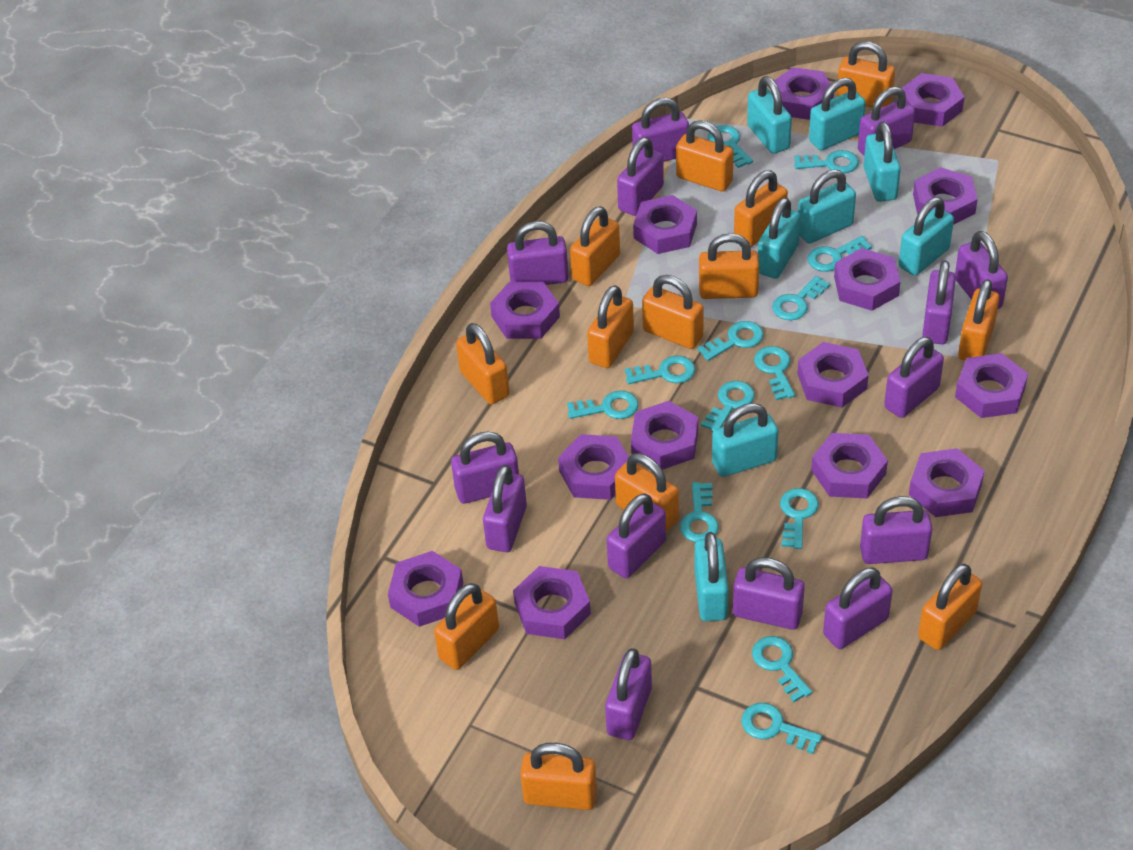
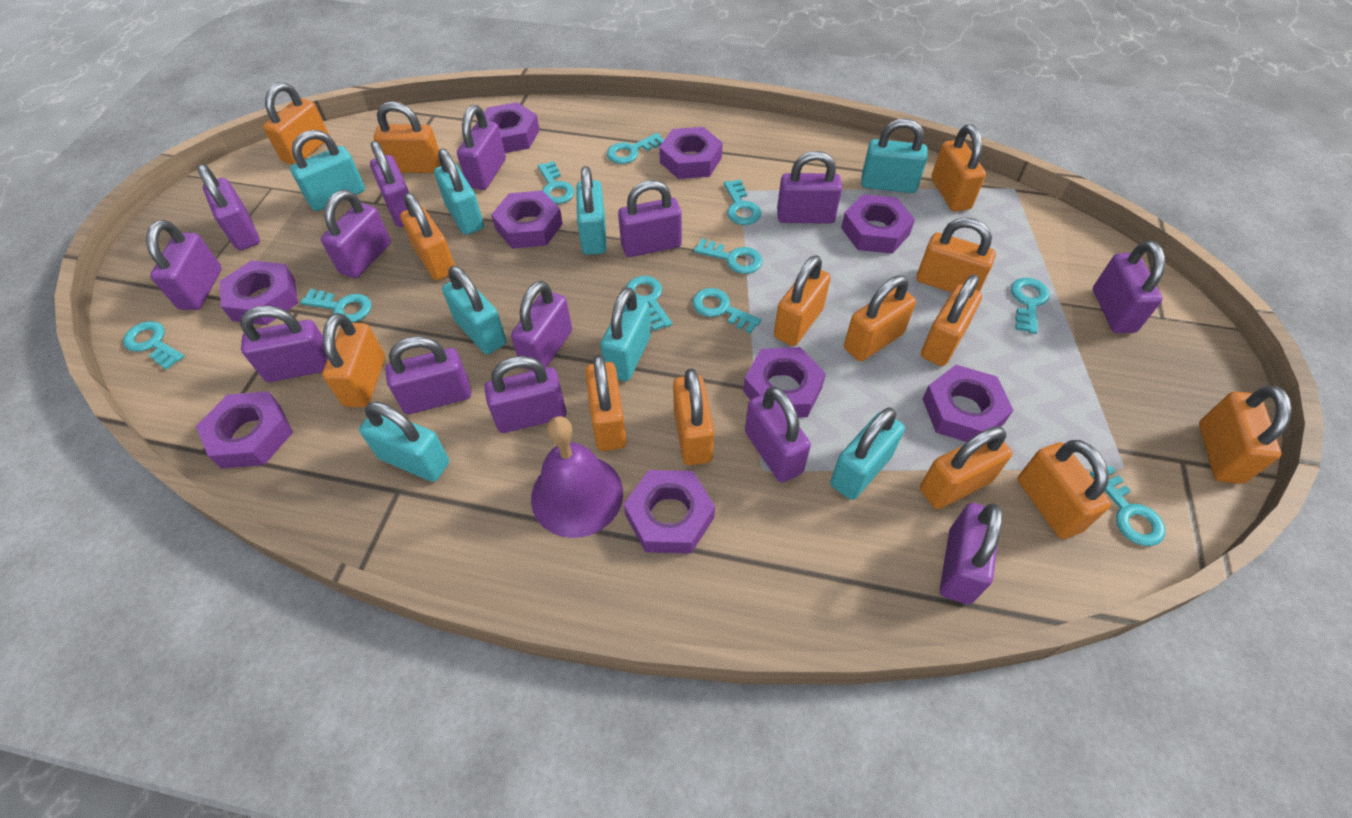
orange padlock: [434,583,499,670] [456,323,509,404] [520,743,597,810] [570,206,620,286] [587,285,634,368] [615,453,679,532] [642,275,704,349] [676,120,734,192] [699,233,759,299] [734,170,788,247] [837,41,895,108] [918,564,982,650] [958,279,999,361] = 13 -> [263,82,329,165] [322,313,385,407] [374,101,441,173] [400,193,455,280] [586,355,626,451] [673,368,714,465] [774,255,831,346] [844,275,916,361] [916,218,996,293] [920,427,1012,509] [921,274,982,366] [931,124,986,212] [1018,440,1111,539] [1199,386,1292,484] = 14
purple bell: none = 0 -> [531,416,623,538] = 1
purple nut: [388,551,463,627] [490,282,560,339] [513,566,591,639] [558,434,629,500] [631,401,698,470] [633,195,697,254] [774,67,834,120] [797,342,869,408] [811,433,888,499] [834,248,900,311] [902,73,964,127] [909,448,985,517] [913,167,978,225] [955,353,1028,418] = 14 -> [196,391,293,469] [219,260,298,325] [484,102,540,153] [491,190,563,249] [624,470,715,554] [659,127,723,179] [743,347,826,418] [841,194,915,254] [922,365,1013,442] = 9
turquoise key: [567,391,639,419] [625,356,695,384] [680,482,719,542] [698,321,764,361] [701,381,755,432] [708,125,753,168] [741,703,822,754] [752,636,812,702] [754,346,795,400] [772,276,830,320] [780,488,819,549] [794,150,859,173] [808,236,872,272] = 13 -> [123,321,185,370] [300,289,372,322] [538,161,575,204] [607,133,664,164] [626,276,672,331] [693,288,761,334] [694,238,763,274] [724,179,761,225] [1011,278,1050,334] [1090,466,1166,546] = 10

